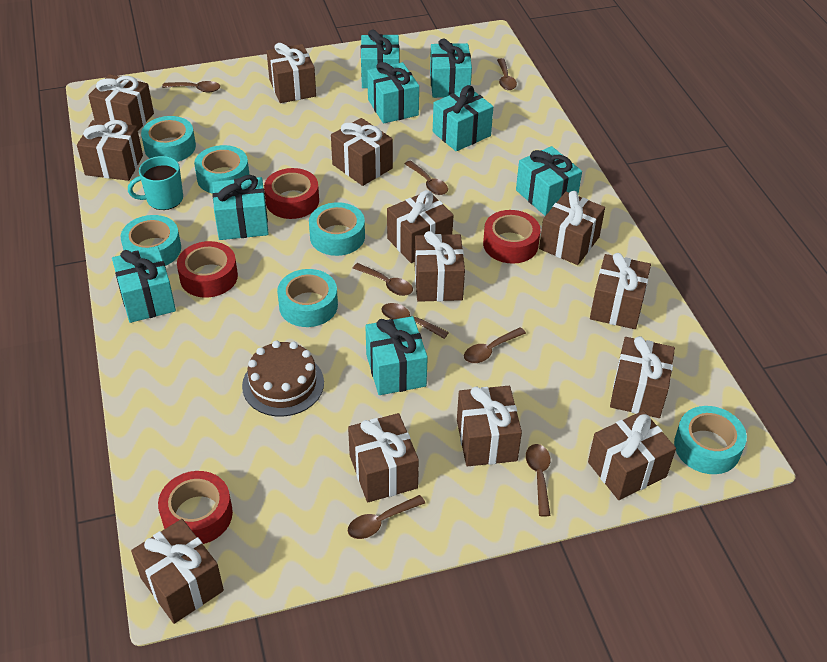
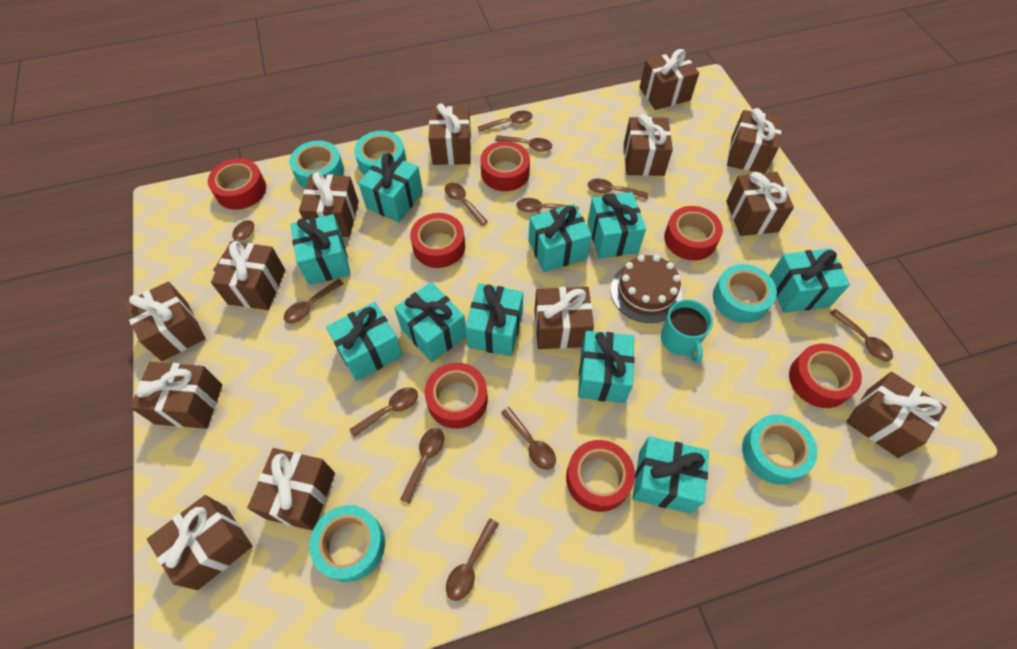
brown spoon: [162,81,220,92] [348,495,425,539] [353,263,413,296] [381,303,449,339] [405,161,448,195] [464,327,526,363] [497,58,517,90] [526,444,551,517] = 8 -> [213,220,254,272] [284,279,344,323] [349,387,418,437] [400,428,444,504] [445,183,488,226] [446,518,499,601] [478,111,533,132] [495,135,552,152] [501,407,556,470] [516,198,579,213] [588,179,649,199] [830,309,893,361] = 12
red tape: [158,471,233,544] [177,241,238,298] [264,168,319,219] [483,210,540,264] = 4 -> [208,158,266,210] [410,213,465,268] [425,363,488,429] [480,141,530,191] [566,440,635,512] [664,206,723,260] [789,344,862,408] = 7
turquoise gift: [112,247,176,323] [212,175,269,240] [361,30,400,88] [365,316,428,395] [367,62,419,124] [430,38,472,98] [433,85,493,151] [516,146,582,216] = 8 -> [291,214,351,285] [326,302,403,381] [358,153,423,222] [394,282,466,362] [465,283,523,356] [529,204,592,272] [578,331,635,403] [587,192,646,259] [632,436,709,514] [769,248,850,313] = 10
turquoise tape: [121,215,181,266] [141,116,196,162] [194,145,249,194] [277,269,338,327] [309,202,365,256] [674,406,747,474] = 6 -> [289,141,344,188] [309,505,385,582] [354,131,406,175] [713,264,777,323] [742,415,818,485] = 5

